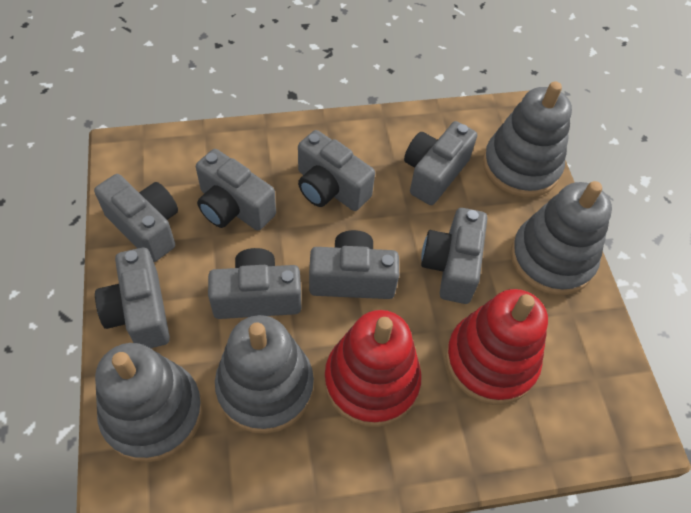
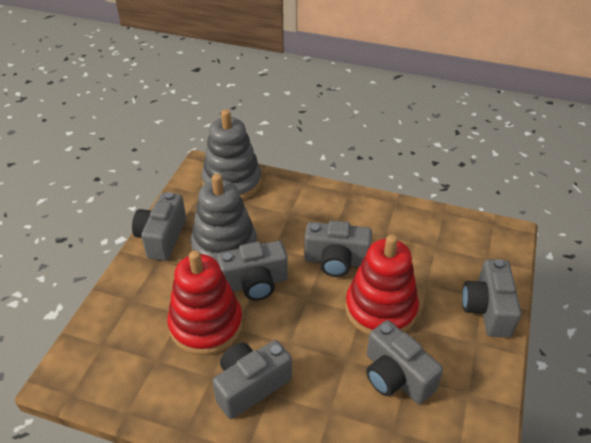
grey camera: [94,174,178,262] [95,247,170,348] [196,149,276,230] [208,248,301,319] [298,130,375,211] [309,230,399,299] [404,121,477,205] [421,208,487,304] = 8 -> [132,192,186,261] [212,340,292,419] [217,241,288,300] [304,221,372,277] [366,320,443,404] [462,259,521,338] = 6
grey stacking toy: [95,343,203,463] [215,315,314,434] [483,81,572,198] [510,181,612,295] = 4 -> [191,174,257,261] [201,110,262,200] = 2

